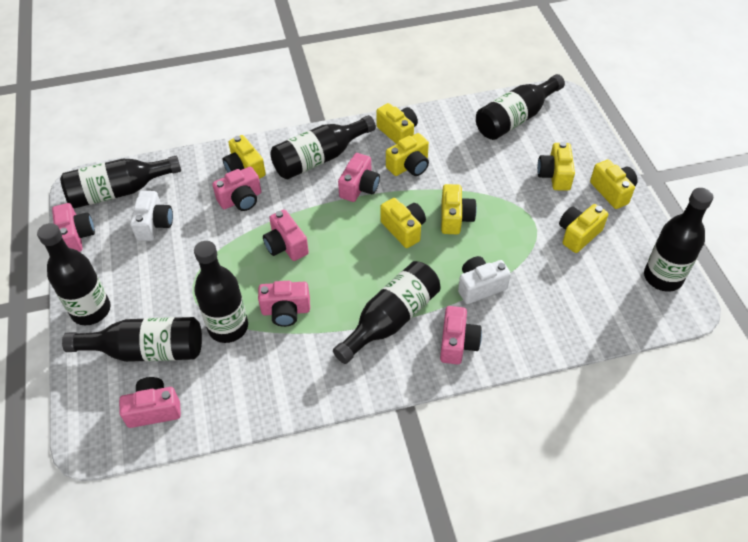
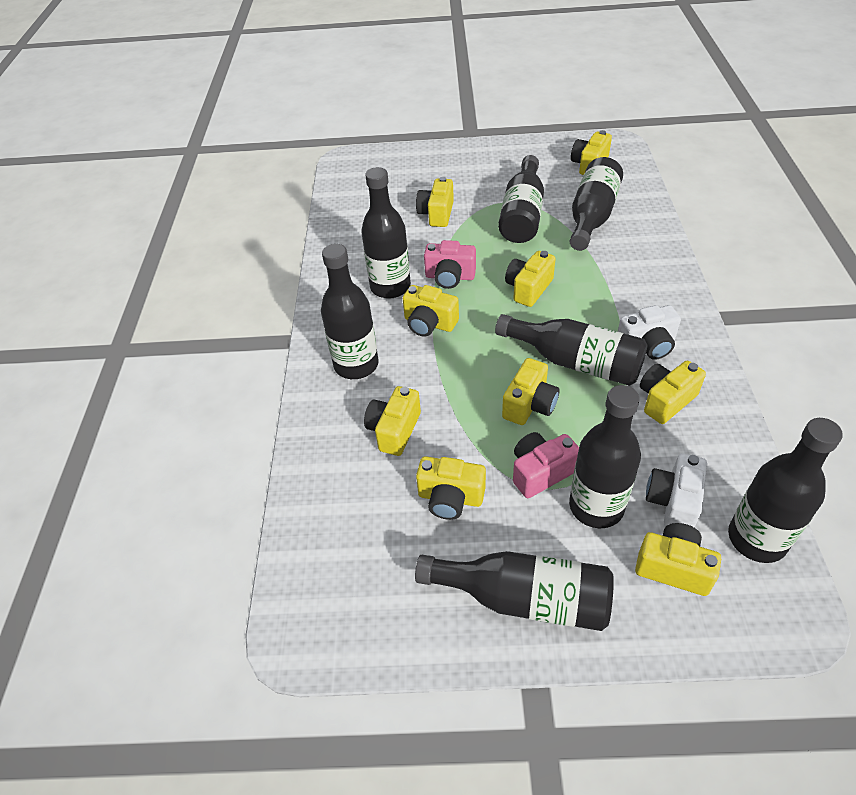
pink camera: [52,203,95,252] [119,377,181,428] [212,167,261,211] [258,281,310,327] [263,209,309,261] [338,153,380,202] [440,306,482,365] = 7 -> [424,240,476,289] [513,432,579,498] = 2
yellow camera: [223,135,266,179] [376,103,418,144] [380,198,426,248] [386,133,429,176] [441,184,477,234] [537,142,575,191] [559,204,608,253] [590,160,638,209] = 8 -> [364,386,421,456] [403,285,459,337] [416,177,454,227] [416,456,486,520] [502,358,560,425] [505,251,556,307] [571,130,612,175] [635,523,721,596] [640,361,706,424] = 9

